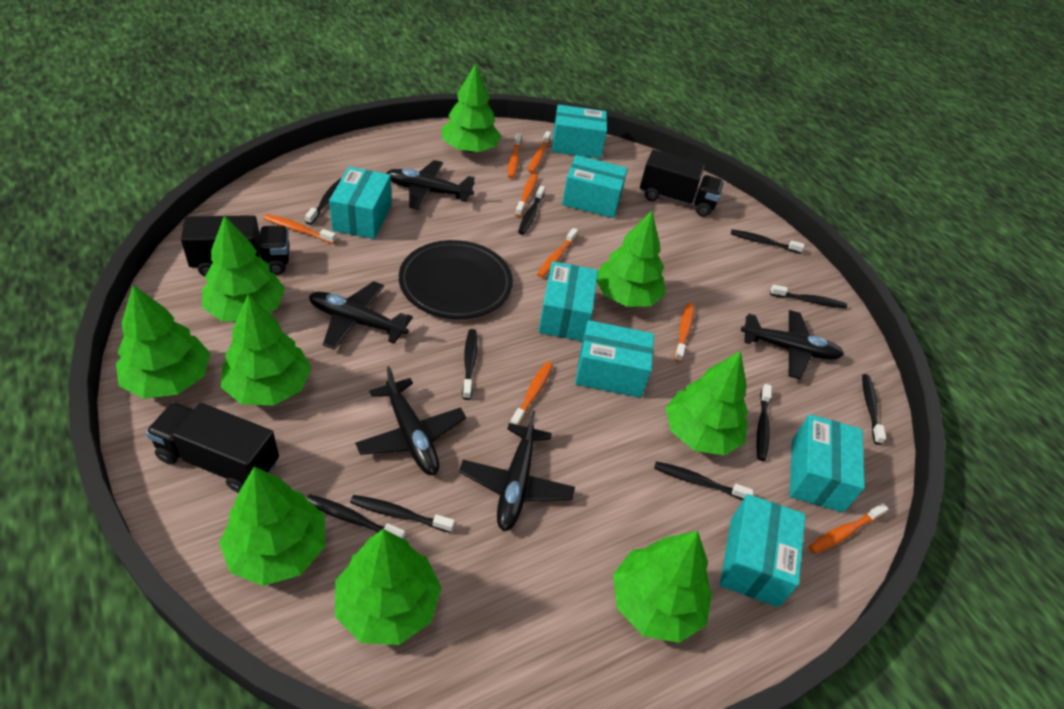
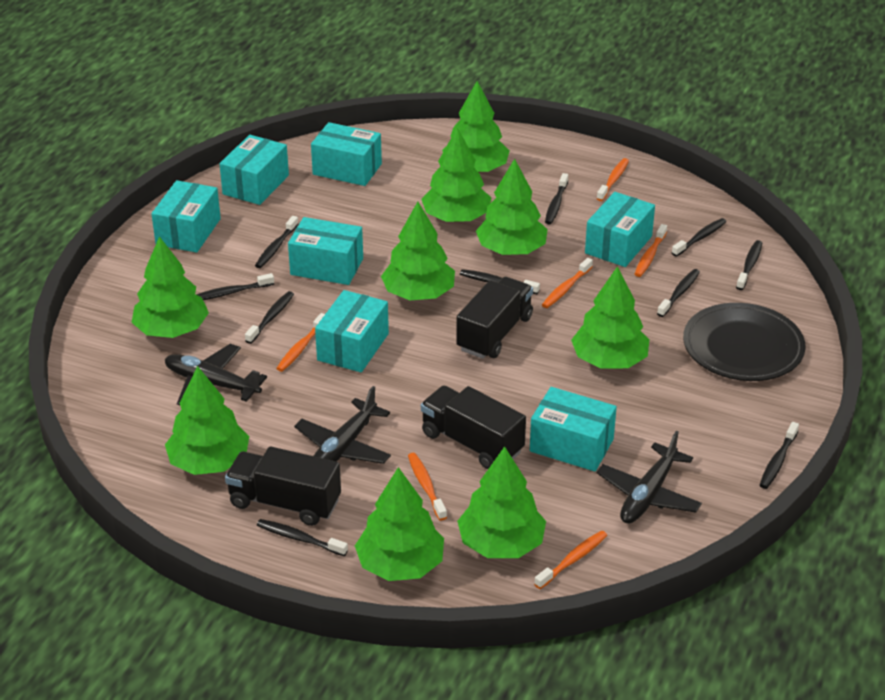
black plane: [309,281,413,350] [355,366,466,475] [386,160,475,210] [459,411,575,531] [741,310,844,379] = 5 -> [165,344,267,405] [294,386,391,464] [596,431,702,524] = 3
orange toothbrush: [264,214,337,244] [508,133,521,178] [510,362,553,425] [515,173,538,217] [528,131,551,173] [537,228,578,278] [674,303,694,362] [809,503,888,554] = 8 -> [276,313,325,372] [408,453,447,521] [534,530,607,589] [542,258,593,308] [597,158,629,201] [634,224,667,277] = 6

